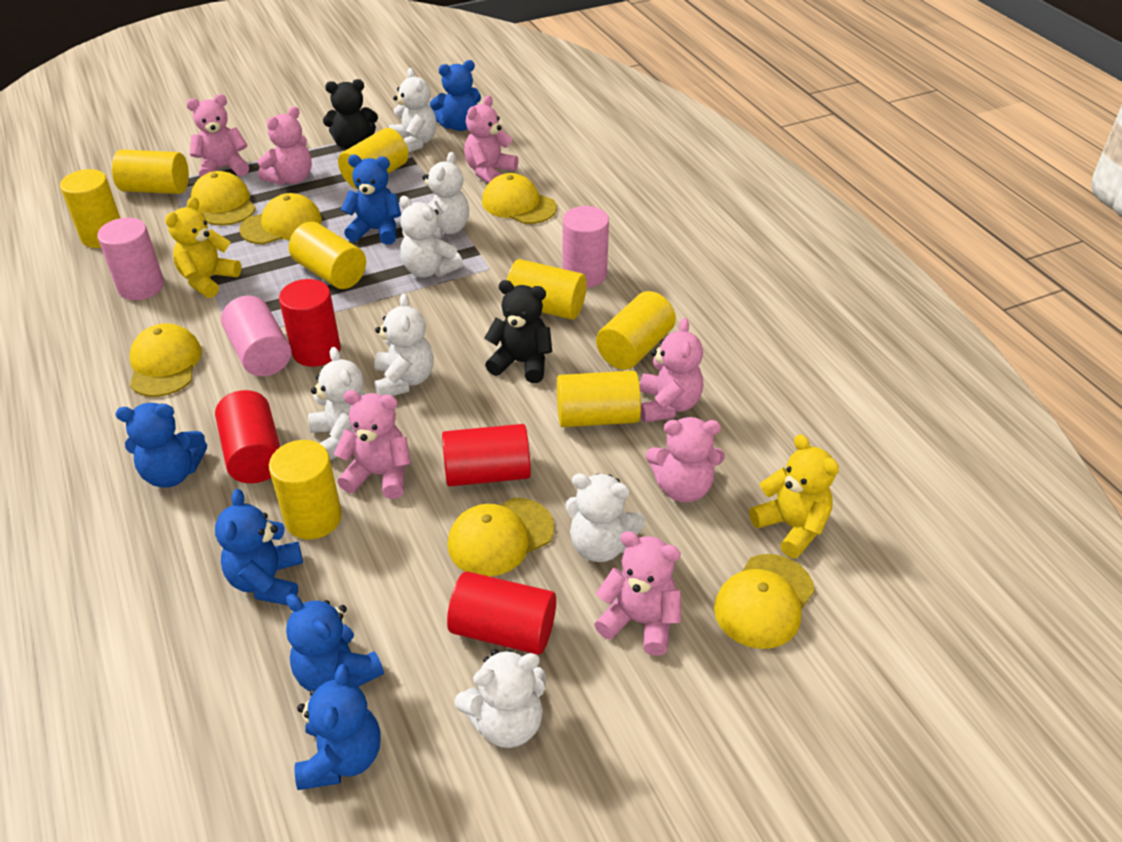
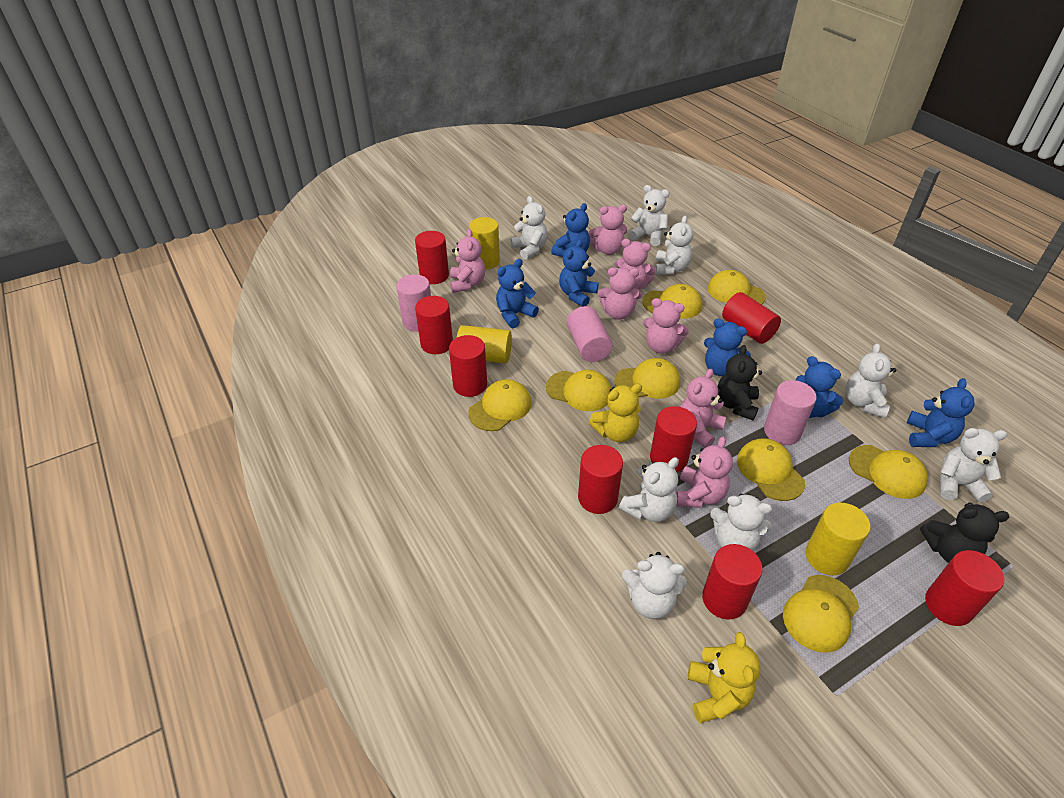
red cylinder: [215,390,280,483] [279,279,341,367] [442,424,531,487] [447,572,556,655] = 4 -> [415,231,449,284] [415,296,453,354] [449,335,487,397] [578,445,623,514] [650,406,697,472] [702,544,762,619] [722,292,781,344] [925,550,1004,626] = 8
white teddy bear: [308,347,366,461] [374,293,434,396] [389,68,437,153] [400,196,463,277] [422,152,469,238] [454,649,546,748] [565,473,646,562] = 7 -> [510,196,548,260] [619,457,679,522] [622,552,687,619] [629,185,669,246] [655,215,693,275] [710,494,772,551] [845,343,897,418] [940,428,1007,502] = 8
yellow cap: [130,323,202,397] [190,171,256,226] [239,193,322,245] [448,498,554,577] [482,173,557,224] [714,554,815,649] = 6 -> [468,379,531,431] [546,370,611,411] [614,358,680,399] [642,284,702,319] [708,270,766,305] [737,438,805,501] [783,575,859,653] [849,445,928,499] = 8
yellow cylinder: [60,169,120,248] [112,150,189,194] [269,440,342,539] [289,222,366,289] [338,128,409,189] [507,259,587,320] [557,371,641,427] [596,291,676,370] = 8 -> [457,325,512,364] [469,217,500,270] [805,503,870,575] = 3

